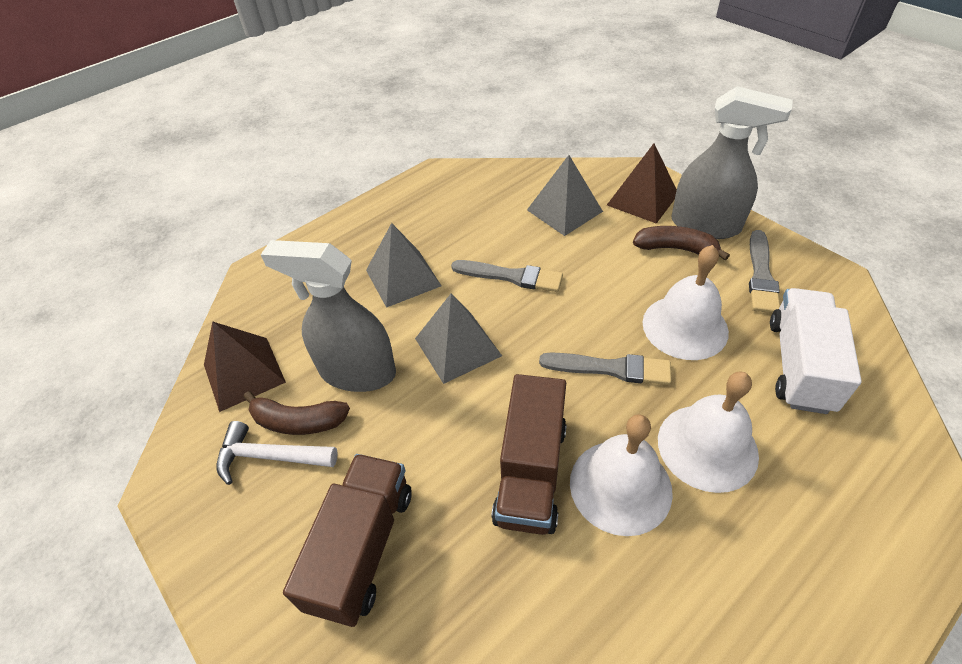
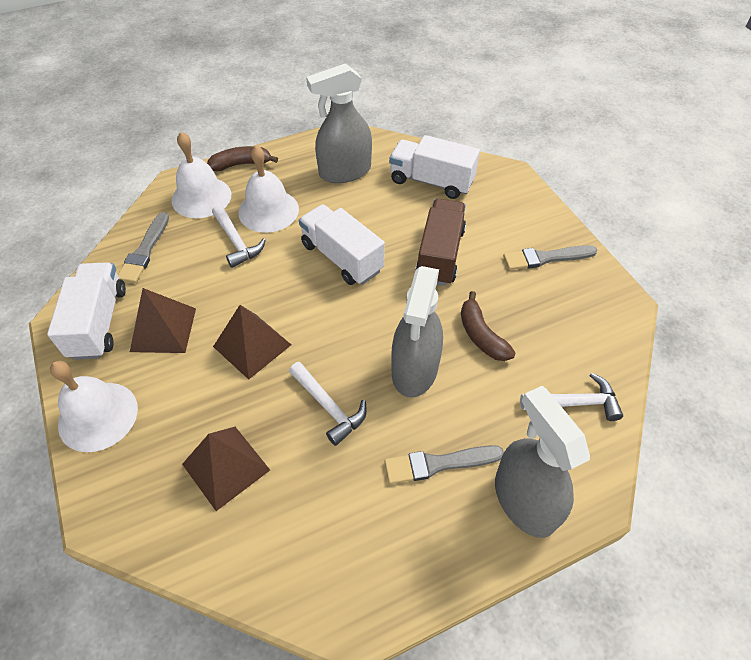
brown pyramid: [204,321,286,412] [607,144,677,224] = 2 -> [130,288,196,353] [182,427,270,511] [213,305,291,380] = 3
brown truck: [283,454,411,627] [491,374,567,535] = 2 -> [415,199,466,286] = 1
grey pyramid: [366,223,441,308] [415,293,502,384] [527,155,603,236] = 3 -> none = 0
grey spray bottle: [261,240,396,392] [672,86,793,239] = 2 -> [306,63,372,183] [391,266,443,398] [495,386,590,538] = 3
white hammer: [216,421,338,485] = 1 -> [212,205,266,268] [289,362,367,446] [520,373,623,421] = 3
white truck: [770,288,861,414] = 1 -> [47,262,126,360] [299,204,385,285] [389,135,480,199] = 3

